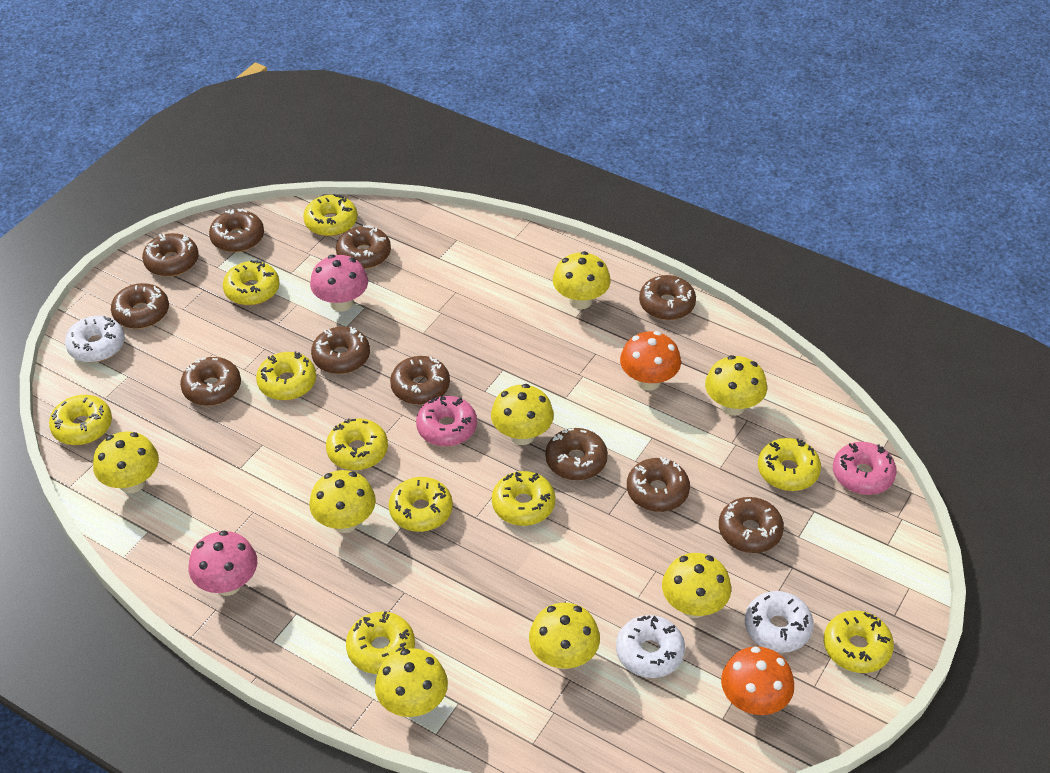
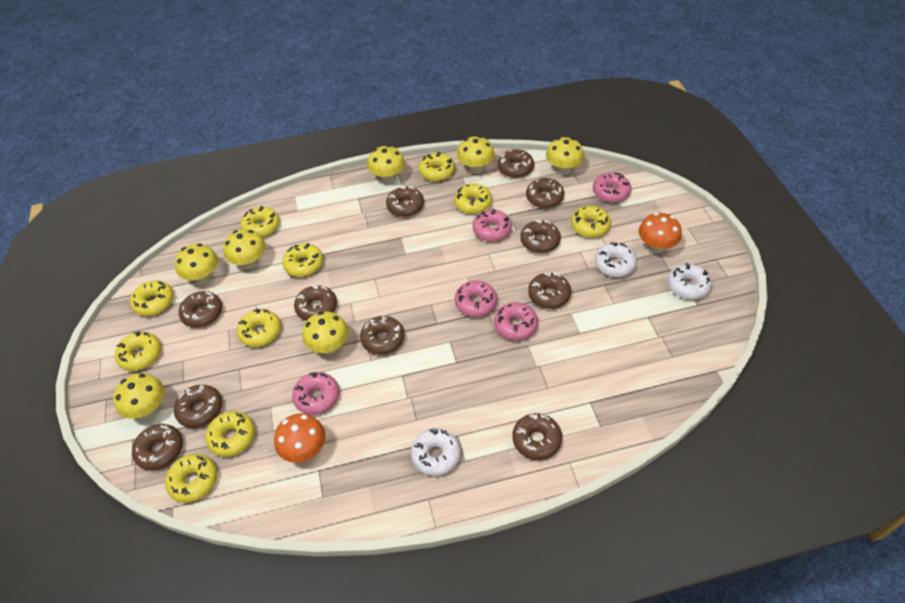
pink donut: [416,396,477,447] [833,442,897,495] = 2 -> [292,372,340,415] [454,281,497,317] [473,209,512,242] [494,302,538,340] [593,172,631,203] = 5
pink mushroom: [189,530,257,596] [310,255,368,312] = 2 -> none = 0
yellow mushroom: [93,432,159,493] [309,470,376,533] [375,648,448,717] [491,384,554,445] [529,603,600,669] [553,251,611,309] [662,553,731,618] [705,355,767,416] = 8 -> [113,373,165,419] [175,244,218,284] [223,229,266,269] [303,311,349,355] [367,145,405,183] [457,136,495,174] [546,137,584,175] = 7

